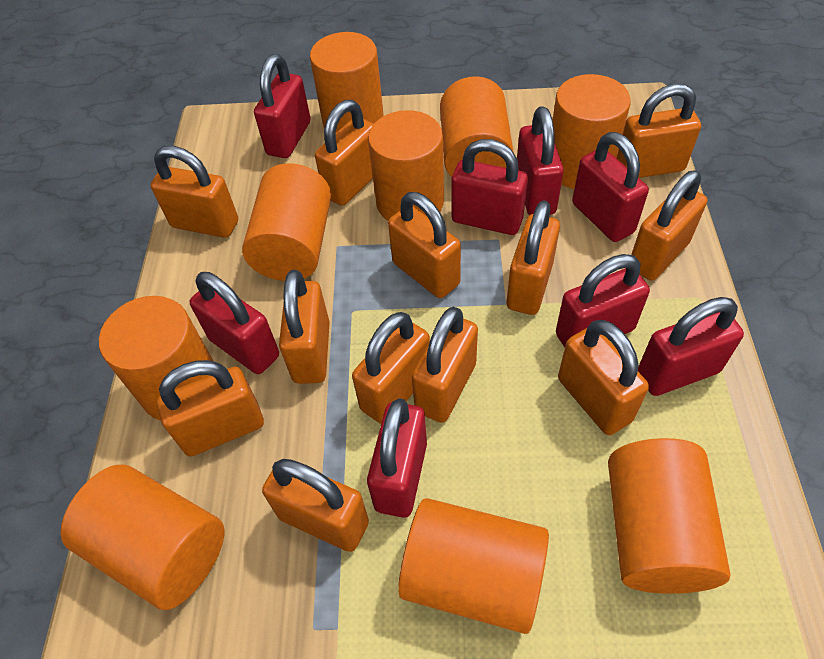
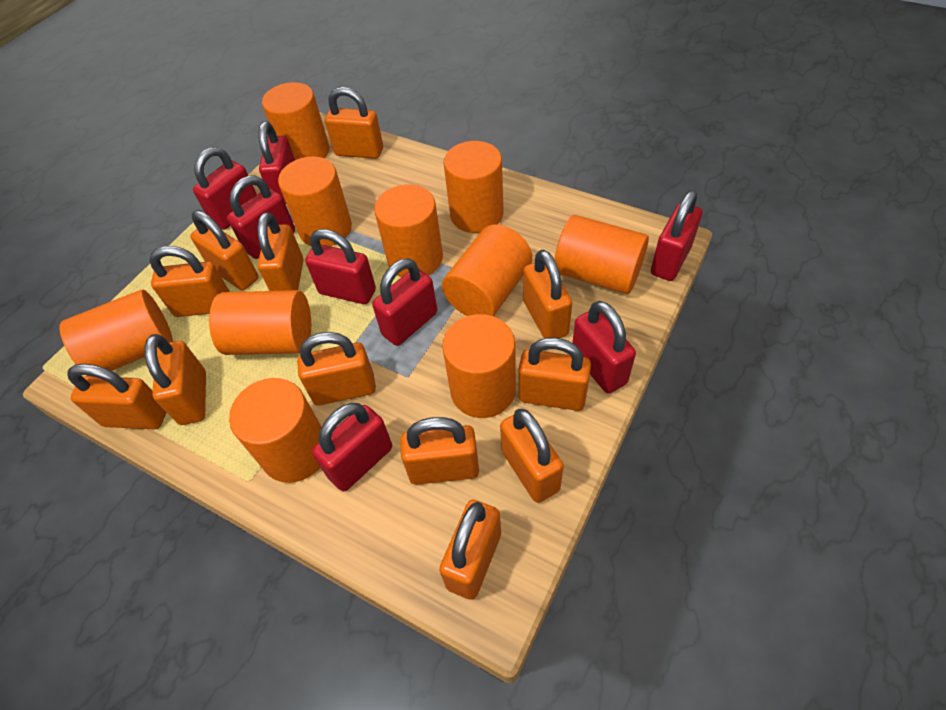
orange cylinder: [60,465,225,610] [99,296,214,421] [242,163,331,281] [310,32,384,133] [368,110,444,221] [398,498,549,634] [440,76,514,177] [552,74,631,189] [608,438,731,594] = 9 -> [59,290,173,376] [209,290,311,355] [229,378,322,483] [262,82,329,160] [278,156,352,246] [374,185,443,277] [442,224,532,316] [442,314,516,418] [444,141,503,233] [554,215,649,294] = 10

